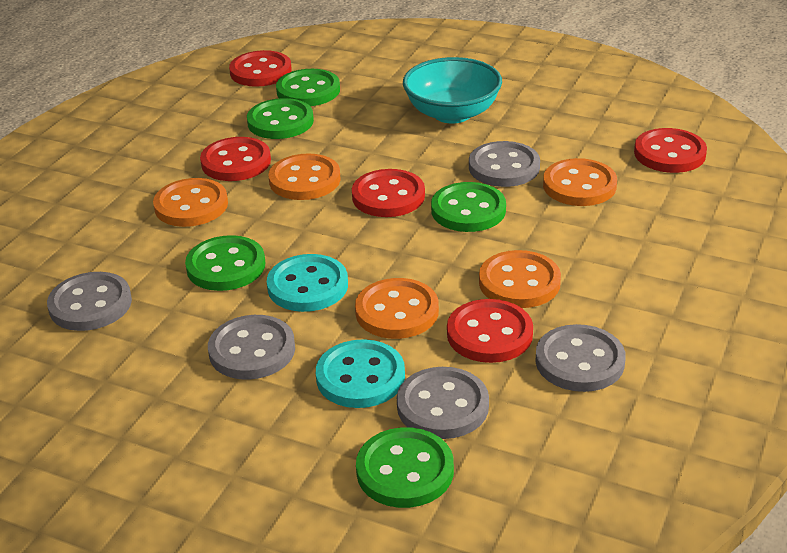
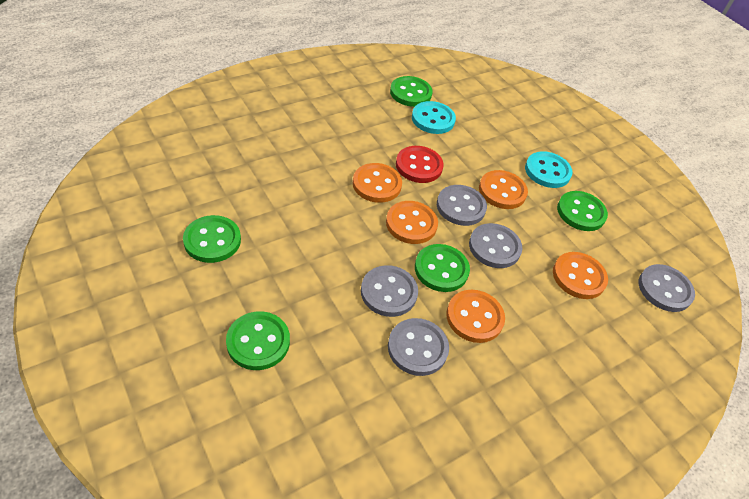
red button: [200,137,271,181] [229,50,292,87] [352,169,425,217] [447,299,533,363] [634,128,707,173] = 5 -> [396,146,444,183] = 1
turquoise bowl: [403,57,502,124] = 1 -> none = 0

